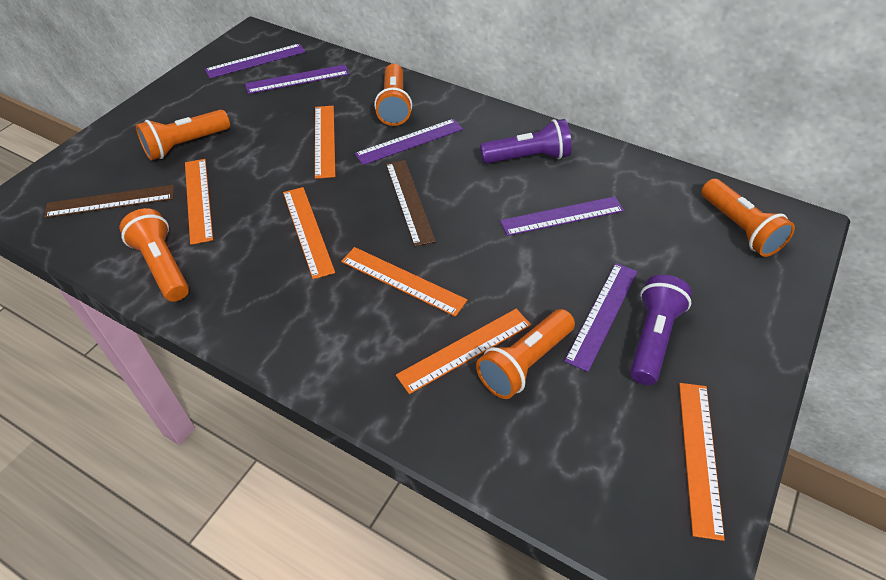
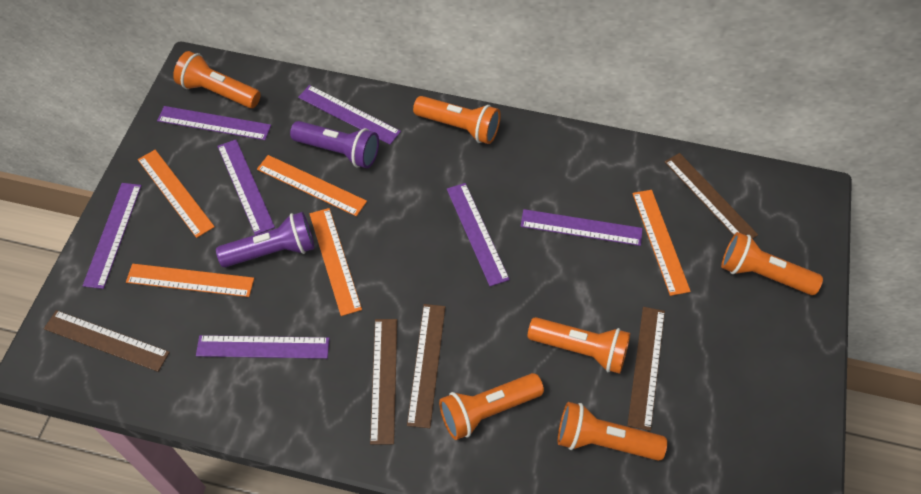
brown ruler: [44,185,174,218] [386,160,436,247] = 2 -> [44,310,170,372] [370,319,397,445] [407,304,445,428] [627,307,665,431] [665,153,758,239] = 5
orange flashlight: [120,208,189,302] [136,110,230,161] [374,64,412,126] [476,309,575,399] [701,179,795,257] = 5 -> [173,51,261,108] [413,96,501,144] [439,373,544,440] [527,317,631,374] [558,402,667,461] [721,232,823,295] = 6
orange ruler: [185,159,213,245] [283,187,335,279] [315,106,335,179] [341,247,467,317] [396,309,531,394] [679,383,725,541] = 6 -> [126,264,254,297] [138,150,215,238] [257,155,367,216] [310,208,362,316] [632,190,691,296] = 5
purple ruler: [205,43,306,78] [245,65,349,94] [354,119,463,165] [500,196,624,236] [564,263,638,372] = 5 -> [82,183,142,289] [157,106,271,140] [196,335,330,359] [217,139,275,235] [298,85,401,145] [447,183,510,286] [520,209,643,246] = 7

